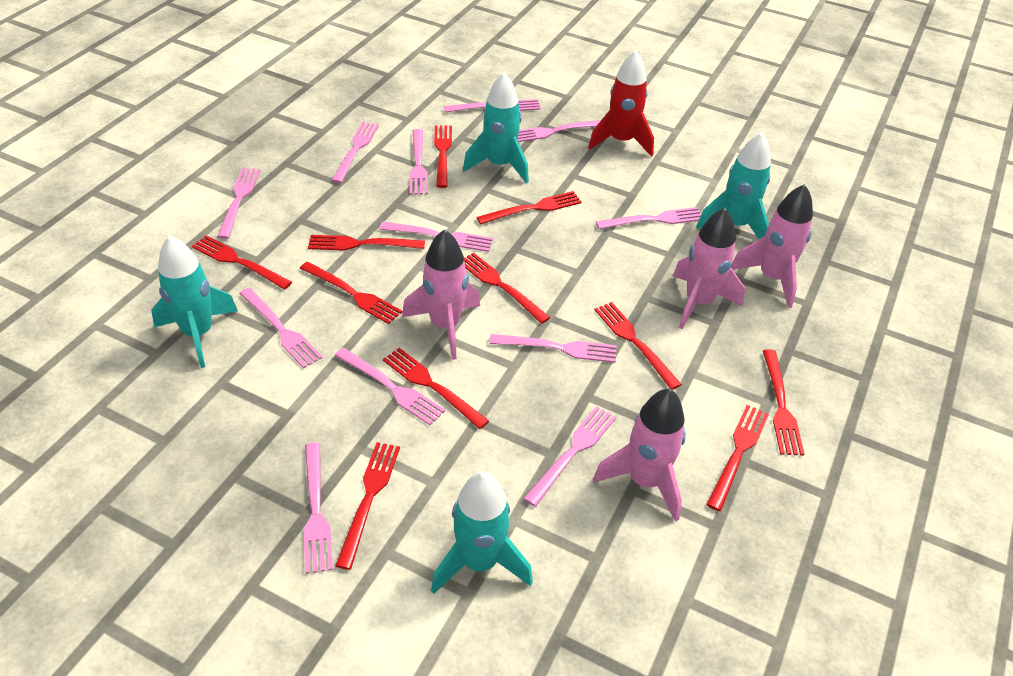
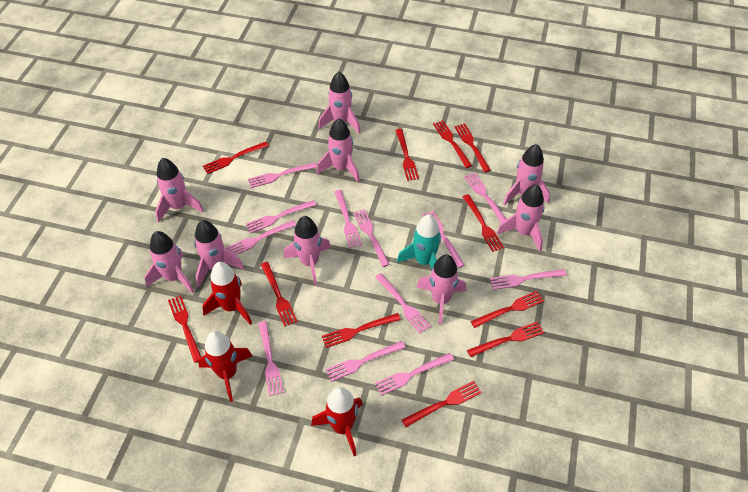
pink rocket: [402,229,480,360] [593,388,686,522] [673,208,745,329] [731,184,813,308] = 4 -> [144,231,194,293] [155,158,204,222] [194,220,244,287] [284,216,331,286] [317,118,360,182] [318,72,361,134] [416,254,466,325] [497,184,544,251] [503,144,550,205] = 9
red rocket: [588,51,654,157] = 1 -> [198,331,252,402] [202,262,252,325] [311,387,363,456] = 3
turquoise rocket: [151,236,238,368] [431,471,533,594] [463,73,529,183] [696,132,771,239] = 4 -> [397,215,441,269] = 1

